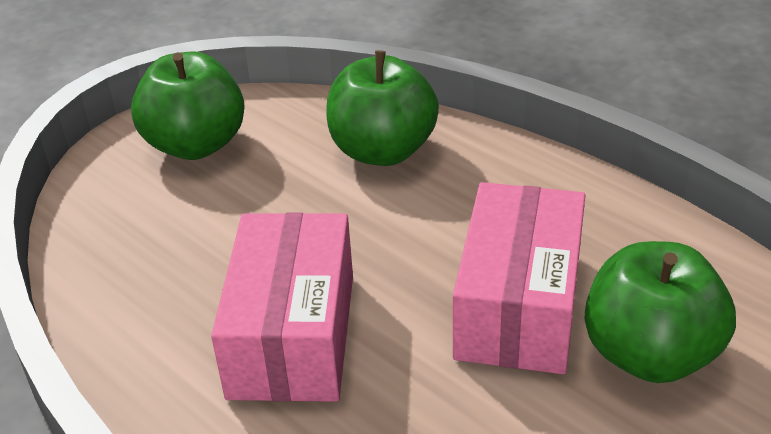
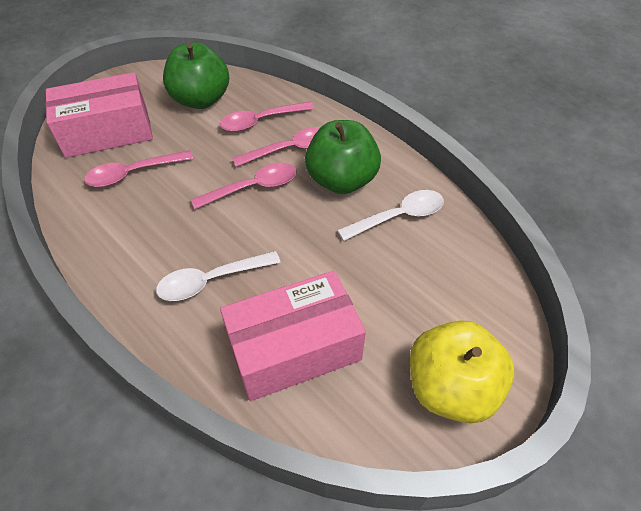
green apple: [131,51,245,160] [326,50,439,166] [585,241,736,383] = 3 -> [163,42,229,109] [305,120,381,194] = 2
pink spoon: none = 0 -> [84,150,193,187] [191,163,297,209] [220,101,314,132] [232,127,321,167] = 4
white spoon: none = 0 -> [156,251,281,301] [337,190,444,241] = 2
yellow apple: none = 0 -> [410,320,514,423] = 1

